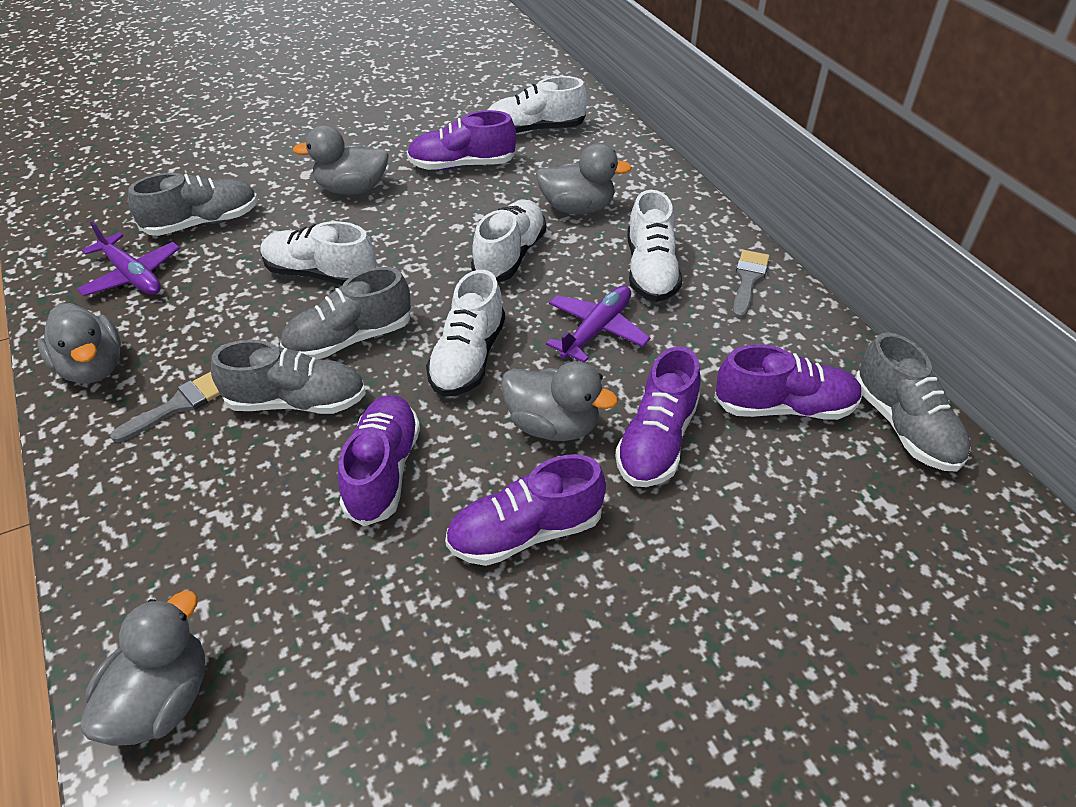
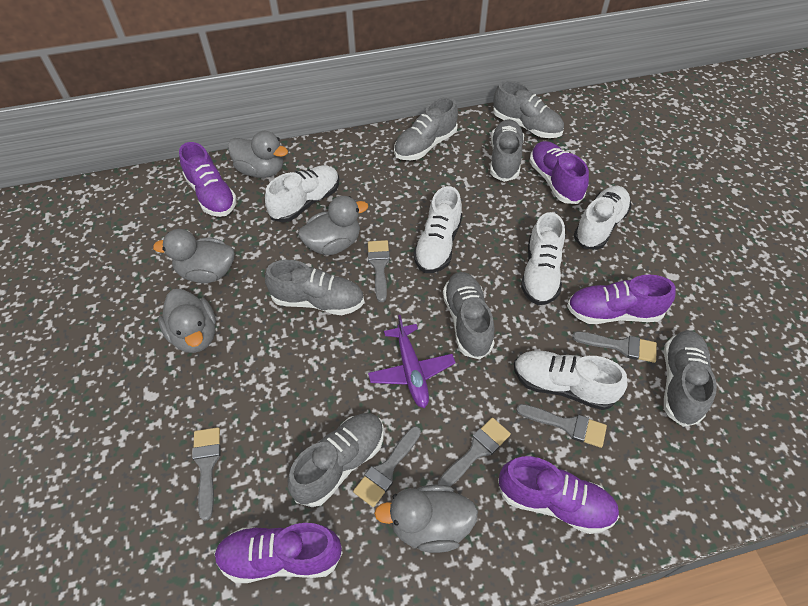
grey brush: [110,372,220,442] [733,250,770,318] = 2 -> [192,427,221,521] [353,426,421,507] [368,240,390,302] [438,418,511,487] [516,404,607,448] [572,332,657,363] = 6
grey shoe: [128,173,258,236] [211,340,366,414] [280,267,411,360] [855,332,970,472] = 4 -> [265,260,364,315] [288,413,384,507] [394,97,458,160] [443,272,495,359] [490,119,524,182] [493,81,564,138] [664,330,717,427] = 7
purple plane: [77,222,180,296] [546,286,650,363] = 2 -> [368,315,456,408] = 1

